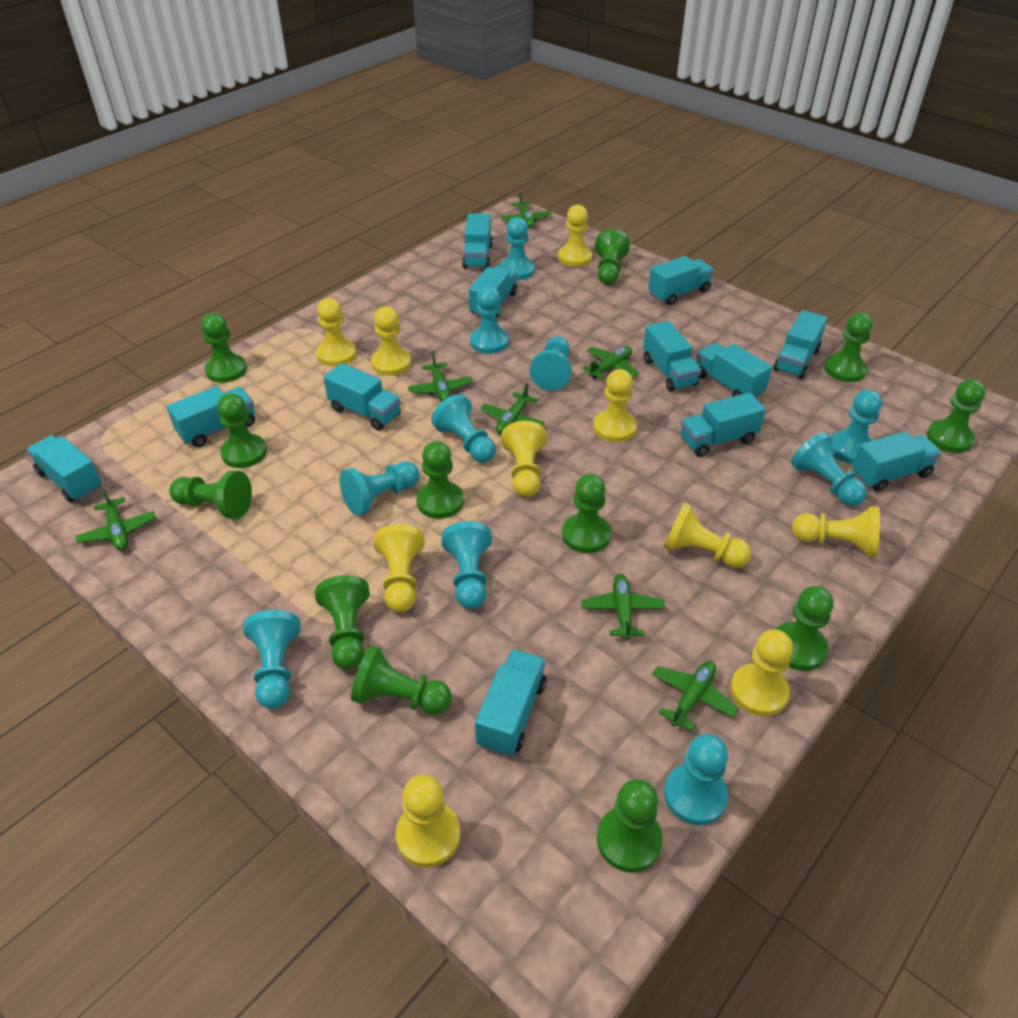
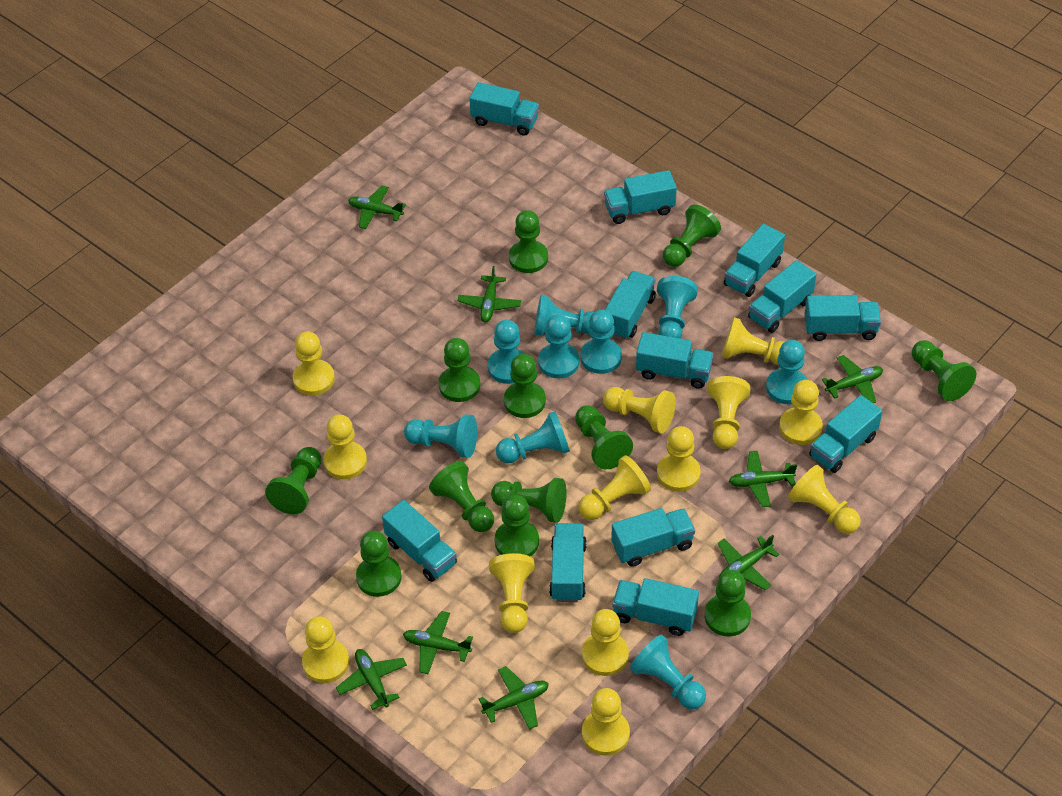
green plane: [76,488,156,550] [408,352,473,402] [480,383,545,434] [501,192,552,228] [581,574,665,640] [583,347,639,379] [652,661,738,731] = 7 -> [336,649,407,710] [348,186,406,229] [403,611,473,674] [457,266,521,322] [479,666,549,730] [717,535,780,590] [729,451,797,507] [822,355,883,403] = 8
turquoise pawn: [243,610,301,709] [340,461,419,516] [431,394,496,463] [441,521,492,609] [470,286,509,354] [500,217,535,280] [530,336,572,390] [664,734,728,825] [791,432,867,506] [831,390,882,464] = 10 -> [404,414,477,458] [488,320,525,384] [496,411,570,464] [534,295,595,336] [538,314,580,378] [581,310,622,374] [630,634,706,710] [657,276,698,339] [766,340,808,404] = 9
yellow pawn: [316,298,357,367] [371,306,411,376] [373,524,425,612] [396,774,461,868] [501,421,547,497] [558,204,592,267] [593,369,637,442] [663,502,751,568] [730,629,793,716] [792,506,880,557] = 10 -> [293,331,335,396] [302,616,349,683] [323,415,367,479] [489,553,535,633] [578,455,651,520] [582,609,629,676] [582,688,630,756] [603,387,676,433] [657,426,701,492] [708,376,751,449] [722,317,784,365] [779,380,823,445] [788,465,861,534] = 13

